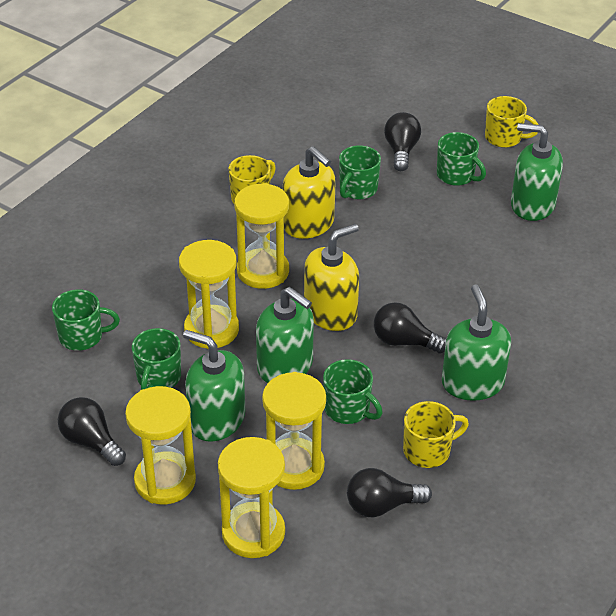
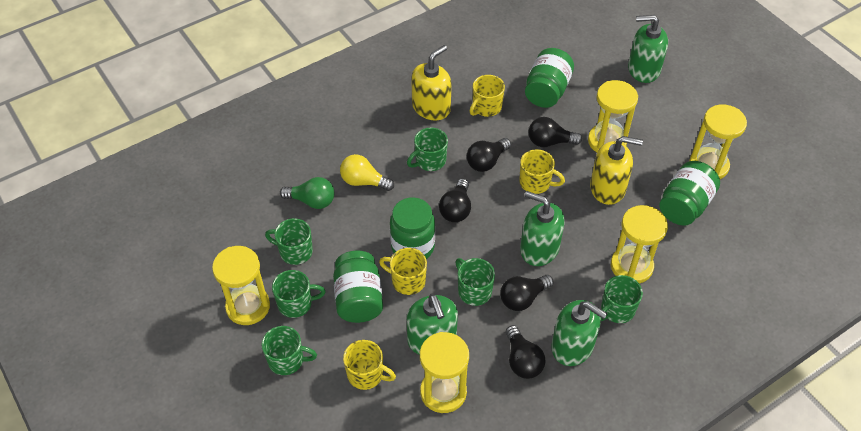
black light bulb: [58,397,126,466] [347,468,432,517] [374,302,446,354] [384,112,421,171] = 4 -> [439,179,471,222] [467,138,511,172] [500,275,554,311] [506,325,546,379] [528,117,582,147] = 5
green jar: none = 0 -> [333,251,383,323] [390,197,435,259] [525,48,574,108] [659,161,720,226] = 4
green light bulb: none = 0 -> [280,177,334,209] = 1
green mug: [52,289,120,351] [132,328,181,390] [323,359,383,424] [339,145,381,199] [437,132,486,186] = 5 -> [261,326,317,375] [265,218,313,265] [272,270,326,318] [407,127,448,171] [455,258,495,306] [601,275,643,323] = 6
yellow light bulb: none = 0 -> [340,154,394,191] = 1
yellow mug: [228,155,276,203] [403,401,469,468] [485,96,539,148] = 3 -> [343,340,396,390] [379,248,427,295] [470,75,505,117] [519,149,565,194] = 4

